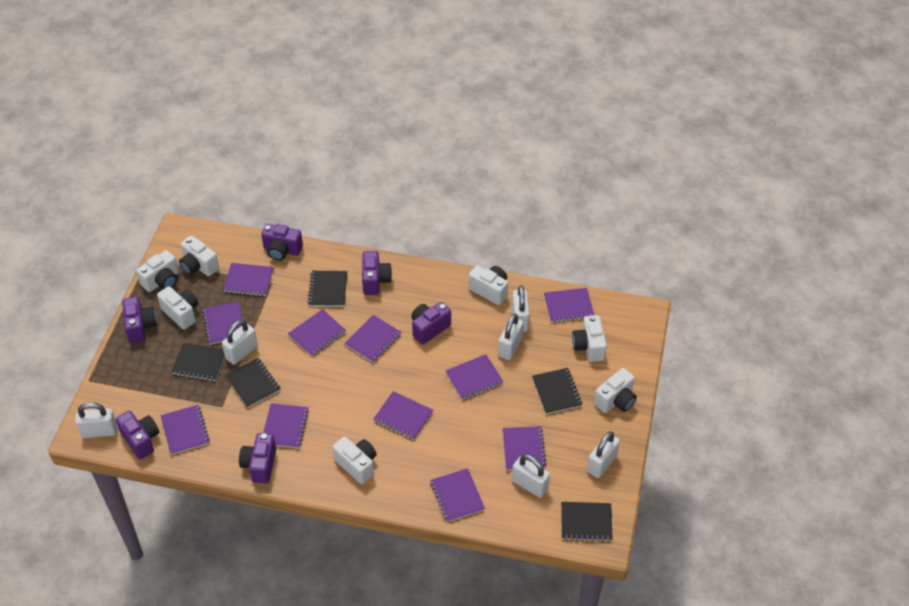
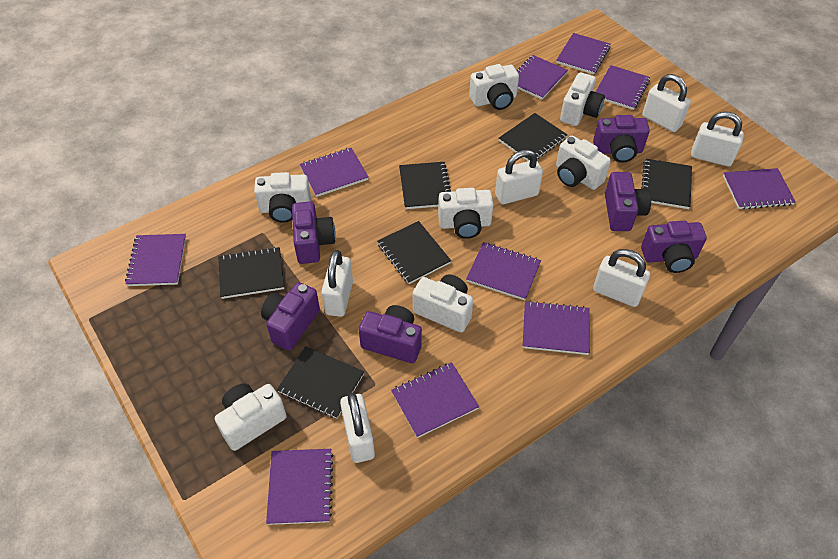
black notebook: [171,343,225,381] [225,358,280,408] [307,271,347,307] [532,368,582,414] [561,502,613,542] = 5 -> [218,247,284,299] [277,346,364,419] [377,221,451,284] [399,162,451,209] [499,113,568,161] [641,159,692,209] = 6
purple notebook: [160,405,210,455] [202,302,242,345] [223,263,274,296] [263,403,309,448] [288,309,346,357] [345,315,401,363] [374,391,433,440] [430,468,485,522] [445,354,503,400] [503,426,547,470] [544,288,594,323] = 11 -> [125,234,186,286] [266,449,334,525] [300,148,368,197] [391,362,479,438] [466,242,541,300] [517,55,568,99] [523,301,590,355] [556,33,611,74] [596,65,650,110] [723,168,796,210] = 10

